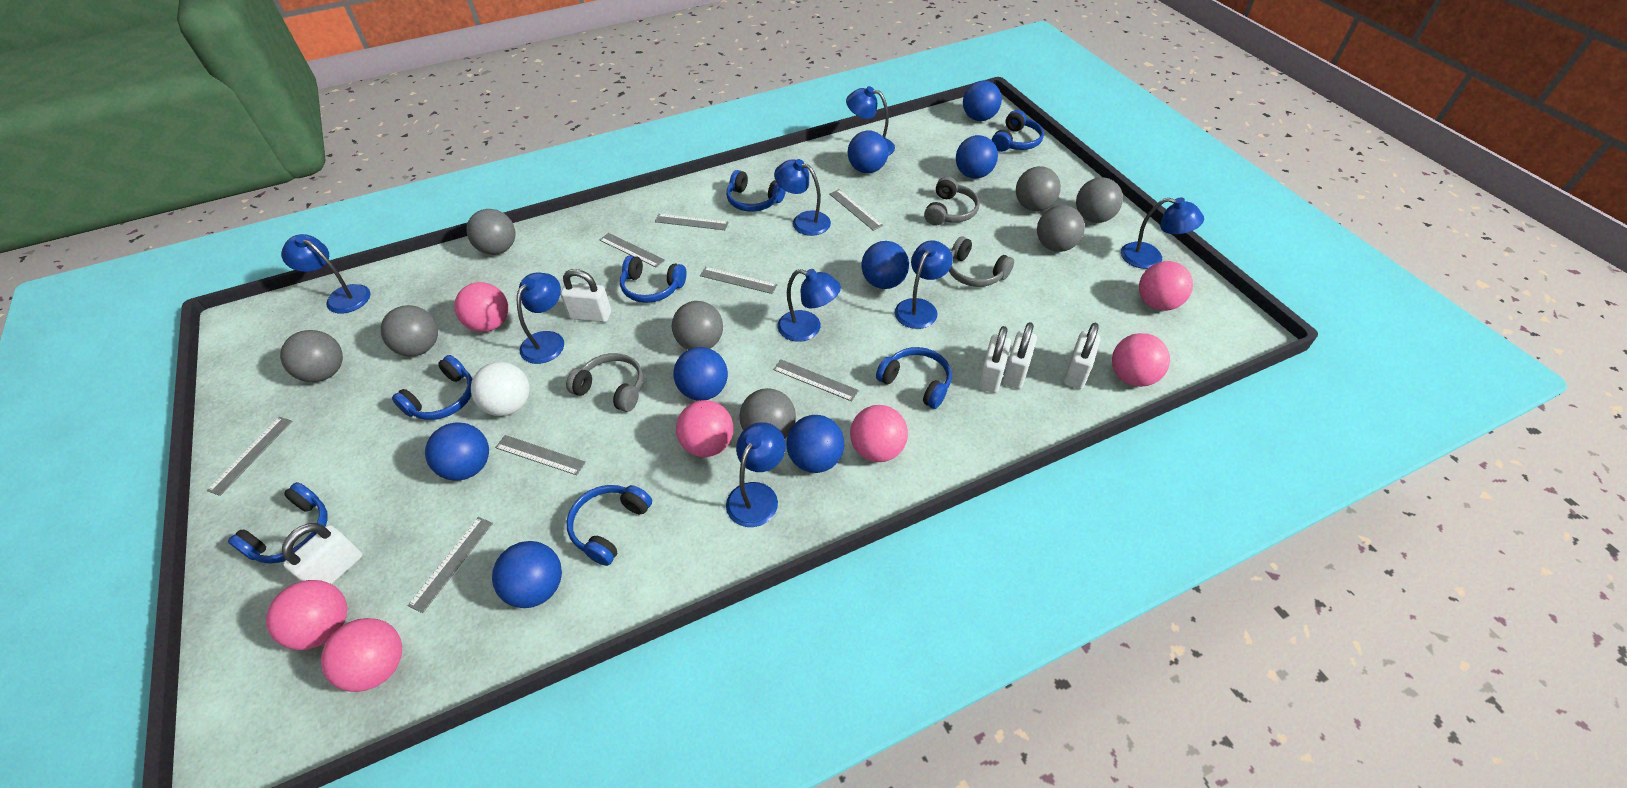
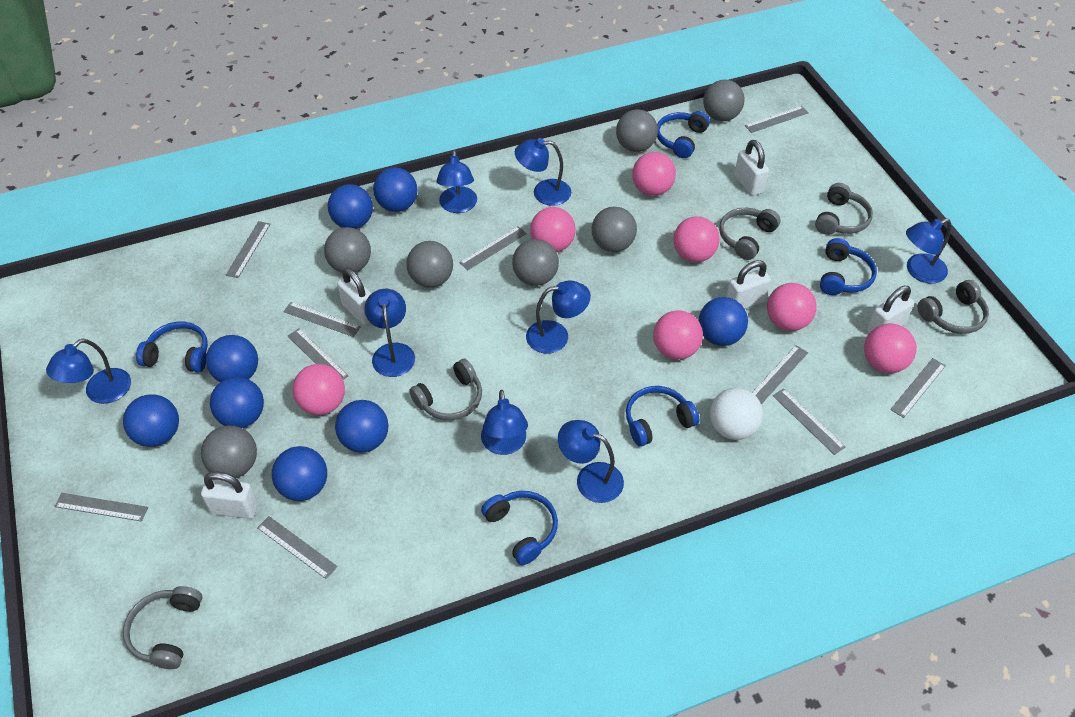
blue headphones: [228,482,327,564] [392,355,472,420] [567,485,652,566] [620,255,686,303] [726,170,786,212] [876,347,952,409] [992,110,1044,152] = 7 -> [136,322,208,373] [481,491,558,565] [626,386,700,447] [657,111,710,158] [820,238,877,295] = 5
grey ball: [280,330,343,382] [381,305,438,356] [466,209,516,255] [672,301,723,350] [739,388,796,439] [1016,166,1061,211] [1037,205,1085,252] [1076,178,1123,223] = 8 -> [201,425,257,478] [324,227,371,273] [406,241,453,288] [512,239,559,286] [592,207,637,252] [616,109,658,152] [703,80,745,121] = 7
grey headphones: [566,353,644,412] [924,176,980,225] [949,236,1014,287] = 3 -> [123,586,203,669] [410,359,482,420] [719,208,781,260] [815,183,873,235] [918,280,989,334] = 5
grey ruler: [207,417,292,496] [408,517,493,613] [495,435,586,475] [600,233,665,267] [655,214,729,230] [700,267,777,294] [773,359,859,401] [829,189,883,231] = 8 -> [54,493,148,522] [226,221,270,278] [257,516,338,579] [283,302,361,337] [288,328,348,380] [459,226,527,270] [745,106,809,133] [752,345,808,404] [773,388,845,455] [890,358,946,418] = 10

